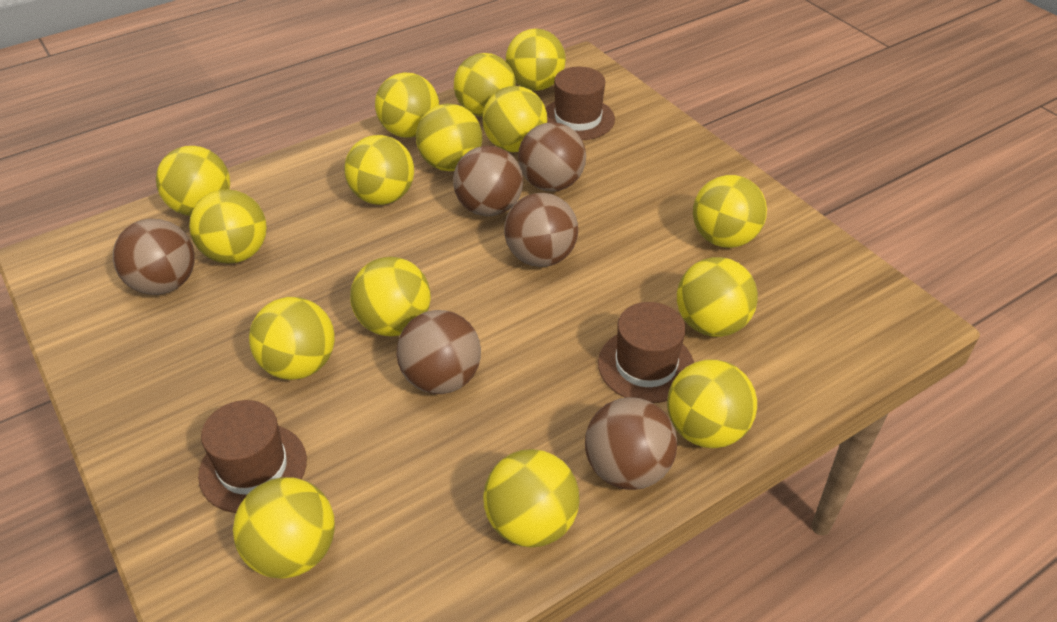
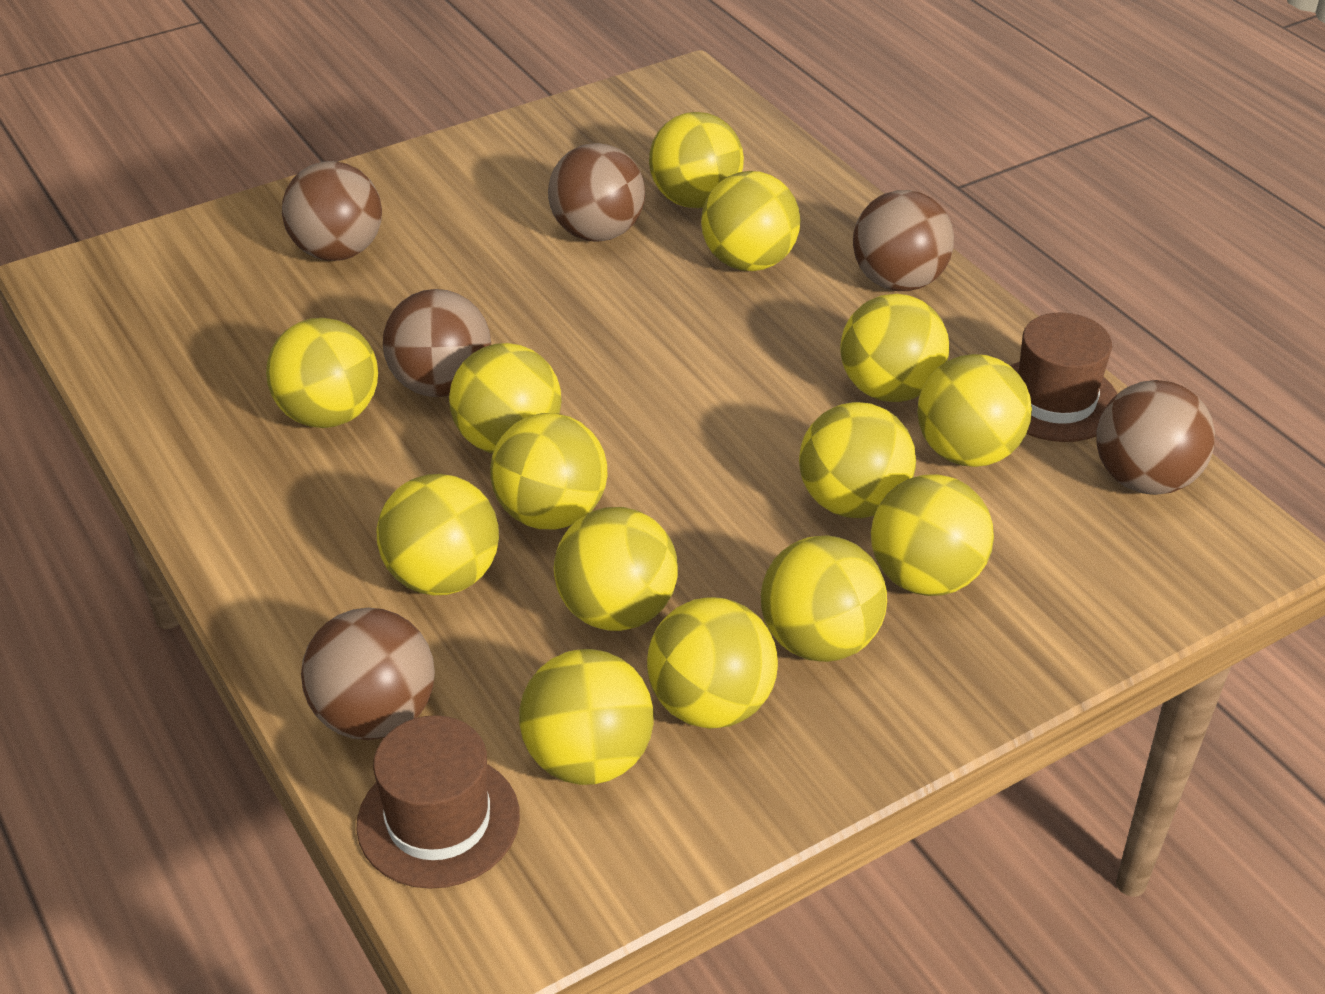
brown hat: [198,400,307,513] [545,67,615,140] [598,302,694,403] = 3 -> [357,715,520,889] [1010,313,1117,442] = 2
yellow ball: [156,146,230,216] [189,189,267,264] [233,477,335,579] [249,297,335,380] [344,135,414,205] [350,257,431,336] [375,72,439,138] [416,104,483,171] [454,53,516,117] [482,86,547,152] [483,449,580,547] [506,29,566,91] [667,359,757,448] [677,257,758,337] [693,175,767,248] = 15 -> [266,318,378,428] [376,474,499,596] [449,343,561,454] [490,413,607,530] [519,649,654,785] [554,507,678,631] [647,597,778,729] [649,112,744,208] [701,171,800,271] [761,535,887,662] [799,402,916,518] [840,294,950,402] [871,474,994,596] [917,354,1032,467] = 14

